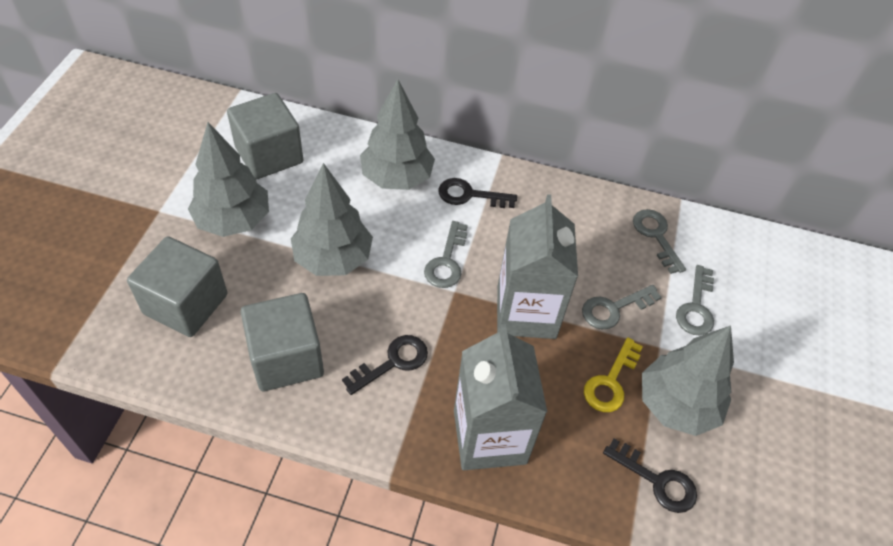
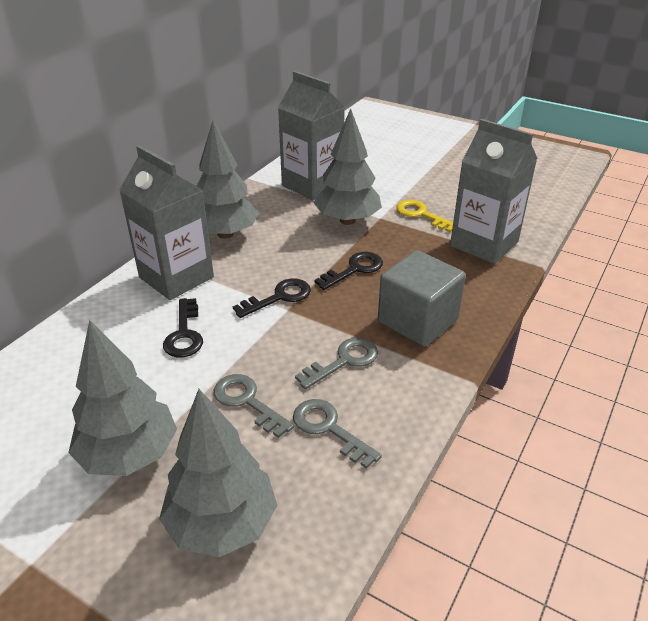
grey carton: [454,324,547,470] [497,194,578,339] = 2 -> [119,145,214,300] [278,71,345,200] [450,119,537,264] = 3
grey cube: [127,236,227,337] [227,93,303,179] [241,293,324,391] = 3 -> [378,250,466,347] = 1
grey key: [424,221,468,288] [582,285,662,330] [633,209,686,274] [676,265,714,336] = 4 -> [214,374,294,438] [293,399,382,469] [295,338,378,389] = 3

